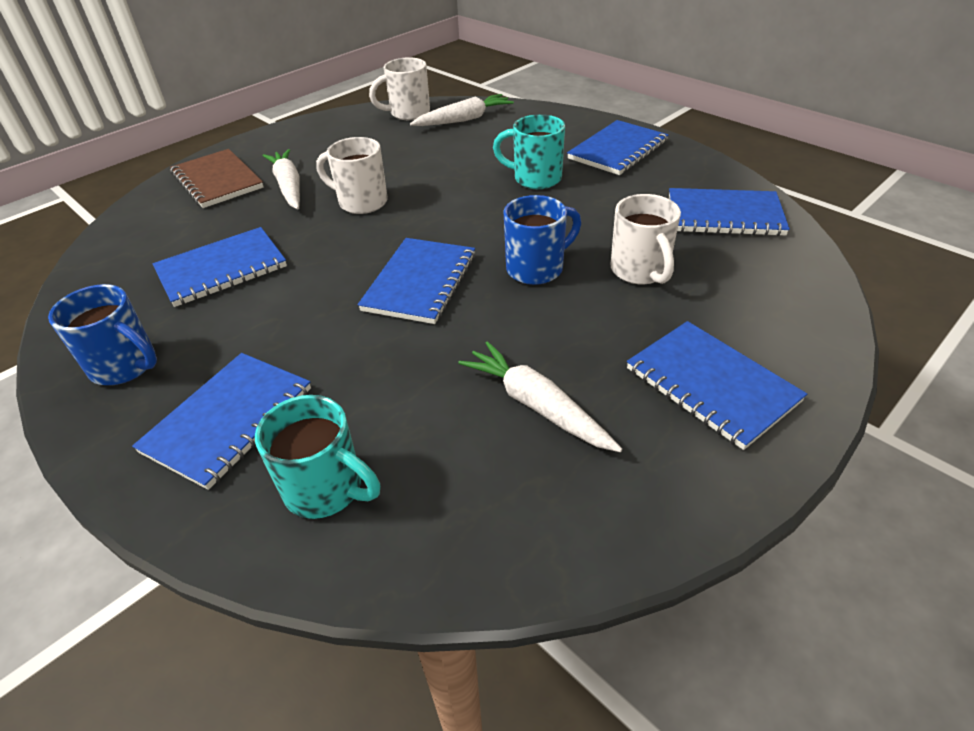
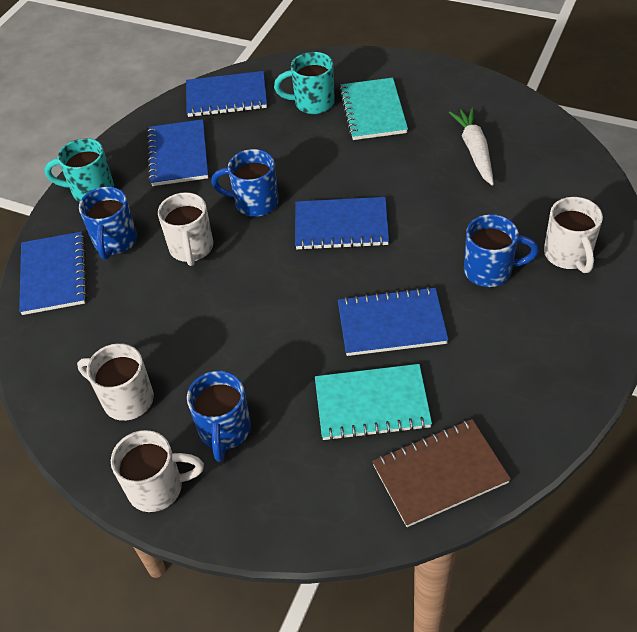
blue mug: [48,284,157,385] [503,195,581,285] = 2 -> [79,187,137,260] [187,371,251,462] [211,149,279,217] [464,214,539,287] = 4
blue notebook: [132,353,311,490] [152,227,287,307] [358,238,476,324] [567,120,669,175] [627,321,807,450] [669,188,790,236] = 6 -> [19,232,87,315] [147,119,208,186] [186,71,267,117] [295,197,389,250] [338,287,449,356] = 5
turquoise notebook: none = 0 -> [315,364,432,441] [339,78,408,140] = 2
white carrot: [263,149,300,209] [410,94,514,126] [458,341,622,452] = 3 -> [449,108,494,185] = 1
white mug: [316,137,388,214] [369,57,430,120] [610,194,681,284] = 3 -> [77,343,154,421] [111,430,204,512] [158,192,213,266] [544,197,603,273] = 4

